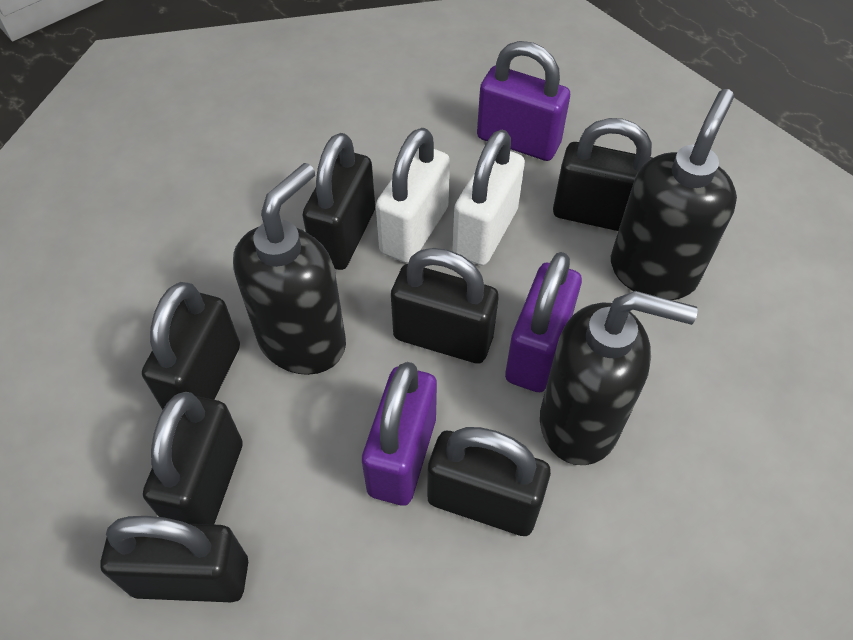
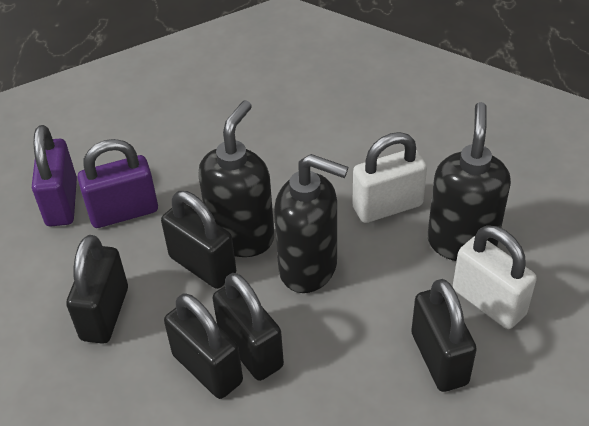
black padlock: [100,516,248,602] [142,282,240,410] [143,392,243,525] [302,133,375,270] [391,248,499,364] [427,427,551,536] [553,118,653,231] = 7 -> [66,235,128,344] [161,191,236,289] [164,294,243,399] [213,273,284,381] [411,279,477,392] = 5
purple padlock: [362,362,437,506] [477,41,570,161] [505,252,582,392] = 3 -> [32,125,77,226] [78,139,158,228] = 2

